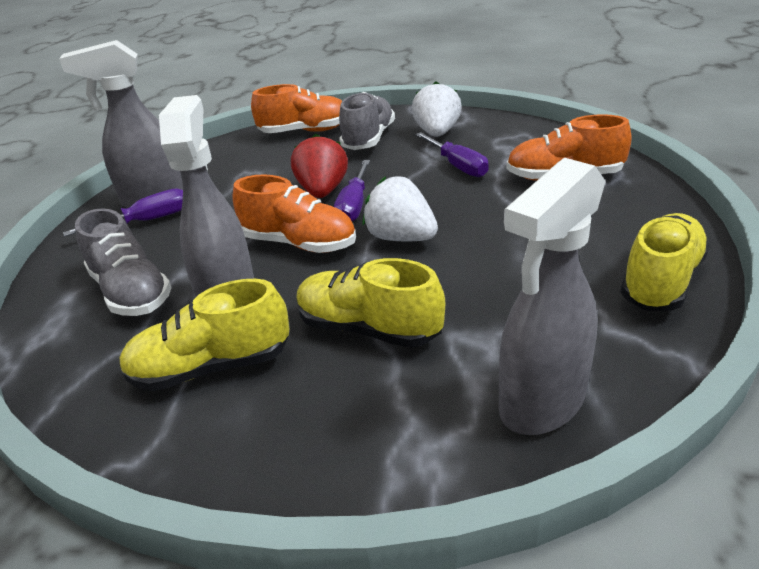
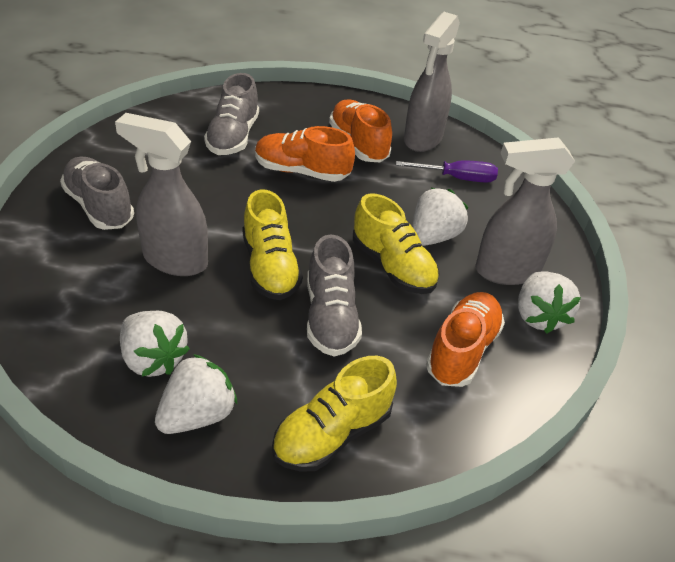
grey shoe: [75,208,172,316] [339,92,395,150] = 2 -> [60,157,134,230] [204,73,259,155] [307,235,362,356] = 3
purple screwdriver: [63,188,183,237] [334,160,370,221] [415,132,489,177] = 3 -> [396,160,498,183] = 1
red strawberry: [291,134,348,198] = 1 -> none = 0
white strawberry: [363,176,438,241] [412,81,462,137] = 2 -> [120,311,190,377] [155,354,237,434] [412,188,468,246] [518,271,581,334] = 4

